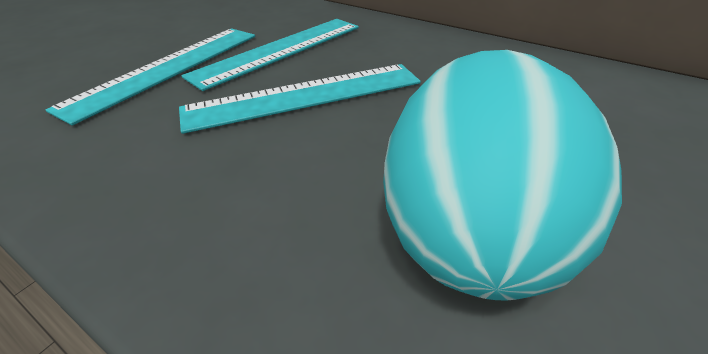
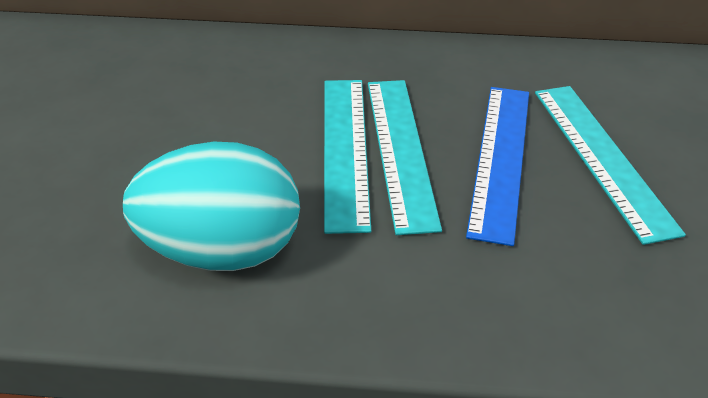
blue ruler: none = 0 -> [466,87,529,246] = 1

